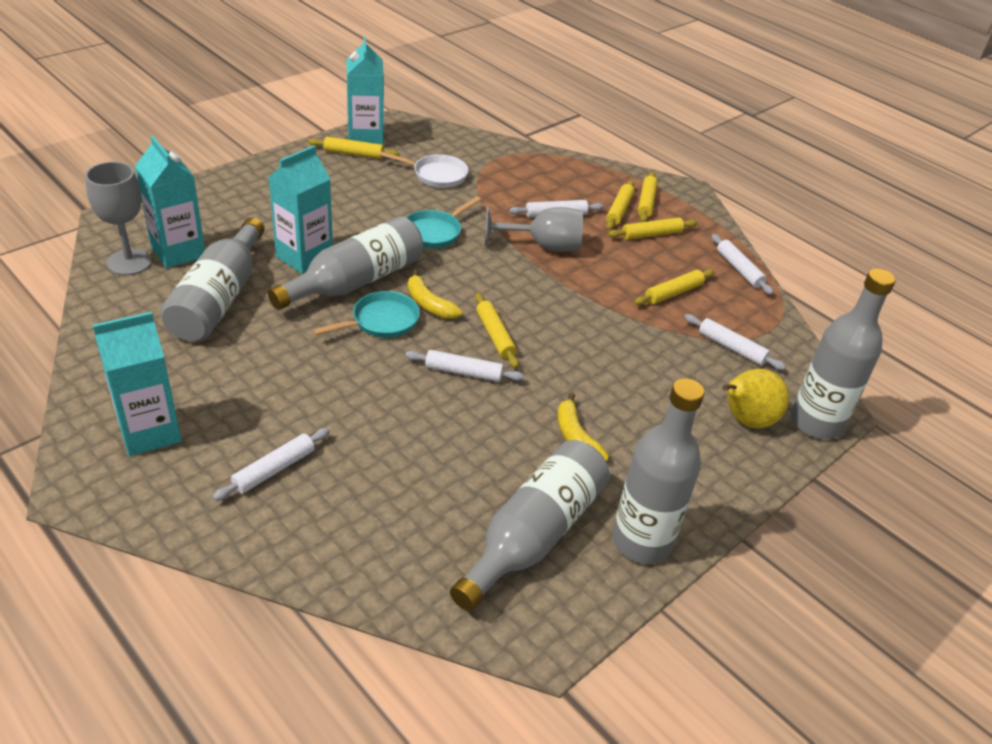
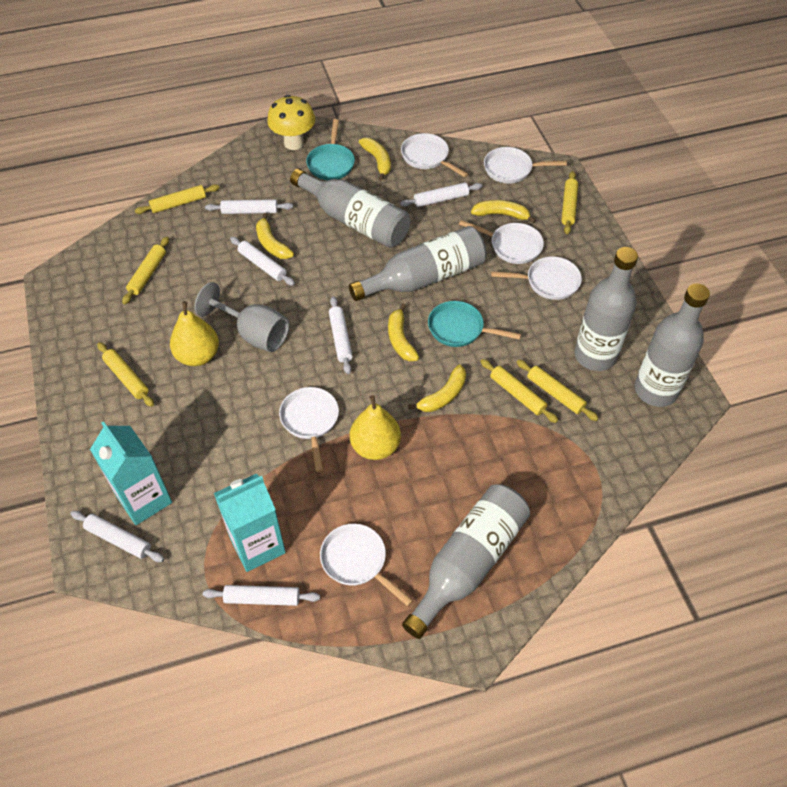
grey goblet: [85,162,152,275] [485,206,583,252] = 2 -> [194,282,290,352] = 1
turquoise carton: [93,312,181,456] [135,136,205,268] [269,146,333,274] [347,37,384,145] = 4 -> [90,421,172,525] [214,474,286,572] = 2
white pan: [379,151,468,188] = 1 -> [279,387,339,472] [320,524,413,606] [401,133,468,178] [459,220,544,264] [484,147,567,183] [491,256,582,300] = 6
white rolling pin: [213,428,330,501] [405,350,524,382] [509,200,604,218] [684,314,786,370] [711,234,774,295] = 5 -> [70,511,164,562] [203,585,320,606] [205,199,293,214] [230,237,295,286] [329,296,353,374] [400,183,482,207] = 6
yellow banana: [408,270,462,319] [557,393,609,461] = 2 -> [256,213,294,259] [359,138,391,181] [388,304,419,361] [408,365,466,412] [471,200,536,223] = 5
yellow mushroom: none = 0 -> [267,95,315,150] = 1
yellow pear: [722,369,789,429] = 1 -> [170,301,219,366] [350,395,401,460] = 2

